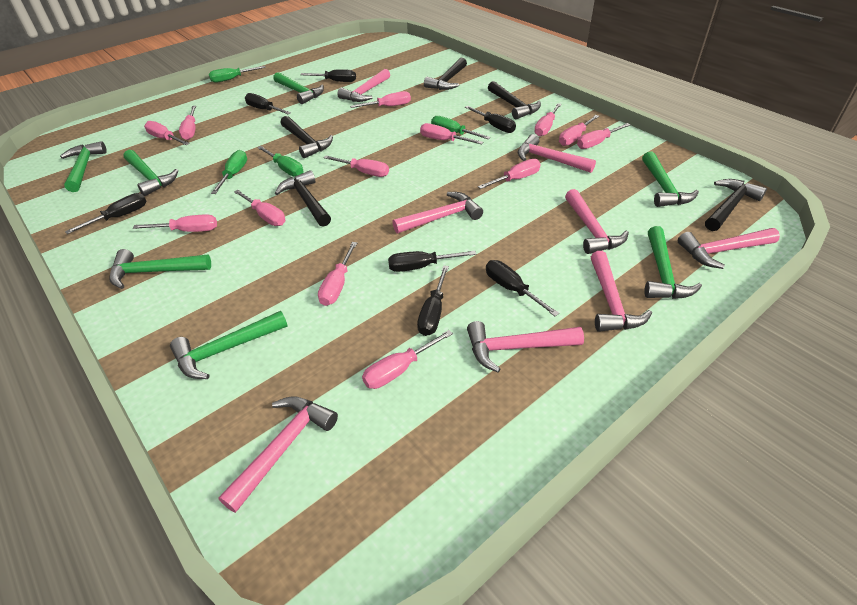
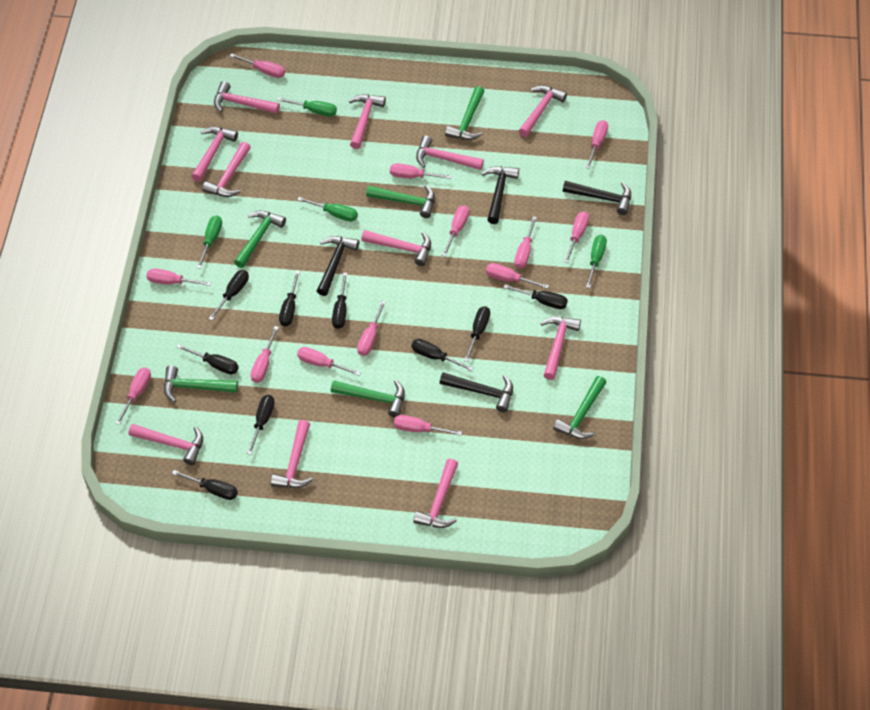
black hammer: [275,170,331,227] [281,116,333,158] [424,58,467,90] [488,81,541,119] [705,179,767,231] = 5 -> [317,236,359,296] [440,372,513,412] [482,166,519,224] [563,181,631,215] = 4
black screwdriver: [65,193,147,234] [245,93,291,114] [300,69,356,82] [388,251,476,272] [417,265,449,336] [465,106,516,133] [486,260,559,316] = 7 -> [172,470,238,500] [177,344,239,374] [209,270,249,320] [247,395,275,455] [279,271,300,327] [332,273,347,329] [412,339,473,371] [464,306,490,362] [504,285,568,309] = 9
green hammer: [60,141,107,192] [109,249,211,289] [123,150,179,196] [170,311,288,379] [273,72,324,104] [642,151,699,207] [644,226,702,299] = 7 -> [164,366,238,403] [234,211,286,268] [331,380,405,417] [366,185,435,218] [445,86,485,140] [553,376,607,439] = 6
pink hammer: [218,396,338,513] [337,69,390,102] [392,192,483,233] [467,321,584,372] [518,134,596,173] [565,189,629,254] [591,251,652,332] [678,228,780,269] = 8 -> [129,424,203,465] [191,127,238,182] [202,142,251,197] [214,81,280,114] [271,420,313,488] [349,94,386,149] [361,230,431,266] [413,459,458,528] [416,136,484,170] [519,85,567,137] [540,316,581,380] = 11

